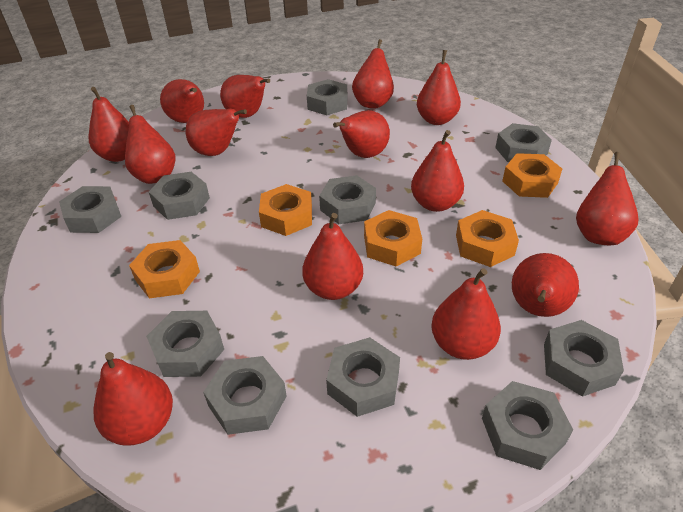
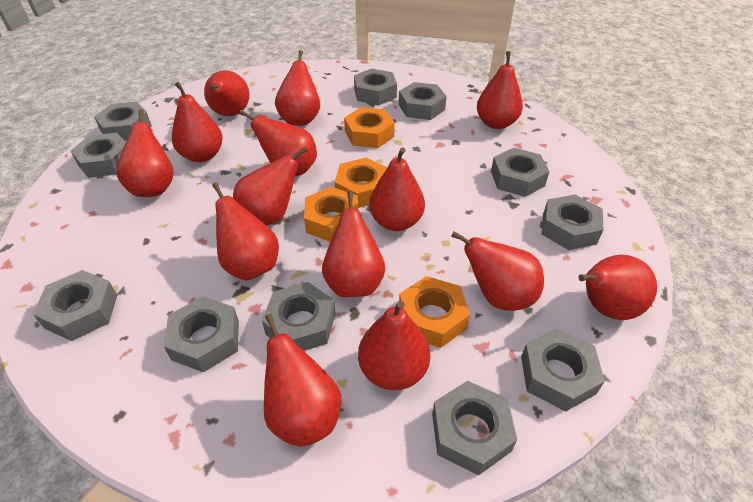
grey nut: [59,186,121,233] [146,311,224,377] [149,172,210,220] [203,356,287,435] [307,79,347,115] [319,175,376,224] [326,337,400,417] [482,381,573,470] [495,123,552,162] [544,320,624,397] = 10 -> [33,270,117,341] [71,133,126,178] [94,102,152,141] [164,297,239,372] [262,282,335,351] [354,69,397,105] [399,82,447,120] [432,381,517,475] [491,148,549,197] [521,328,605,412] [542,195,603,250] = 11
orange nut: [129,240,200,298] [259,184,312,236] [364,210,422,267] [456,210,519,267] [502,153,562,198] = 5 -> [304,187,358,242] [335,158,387,208] [344,107,395,148] [399,276,470,348] = 4

